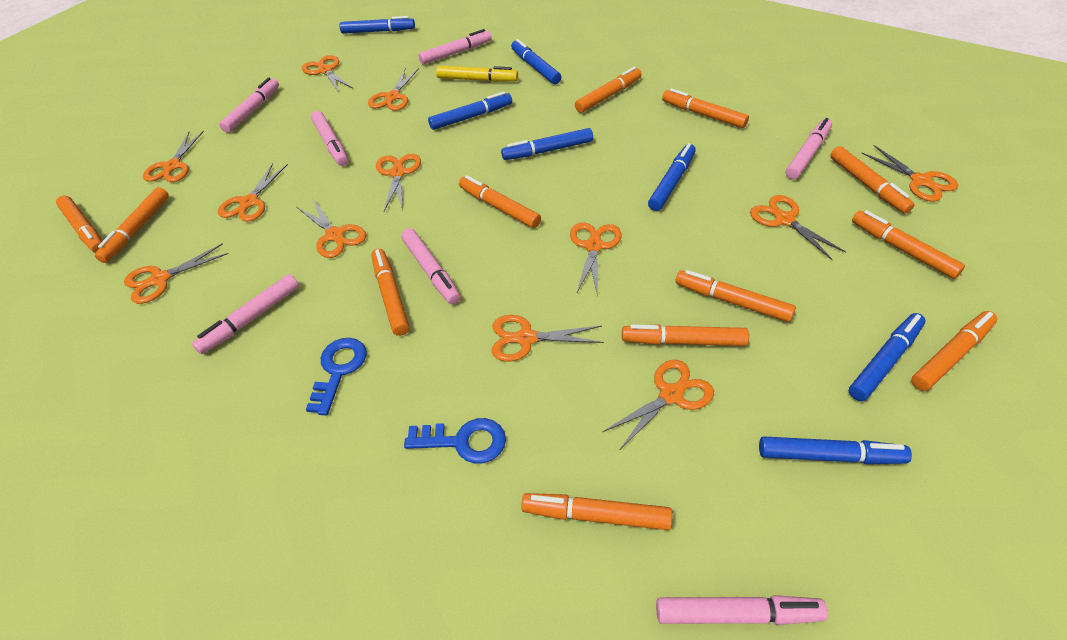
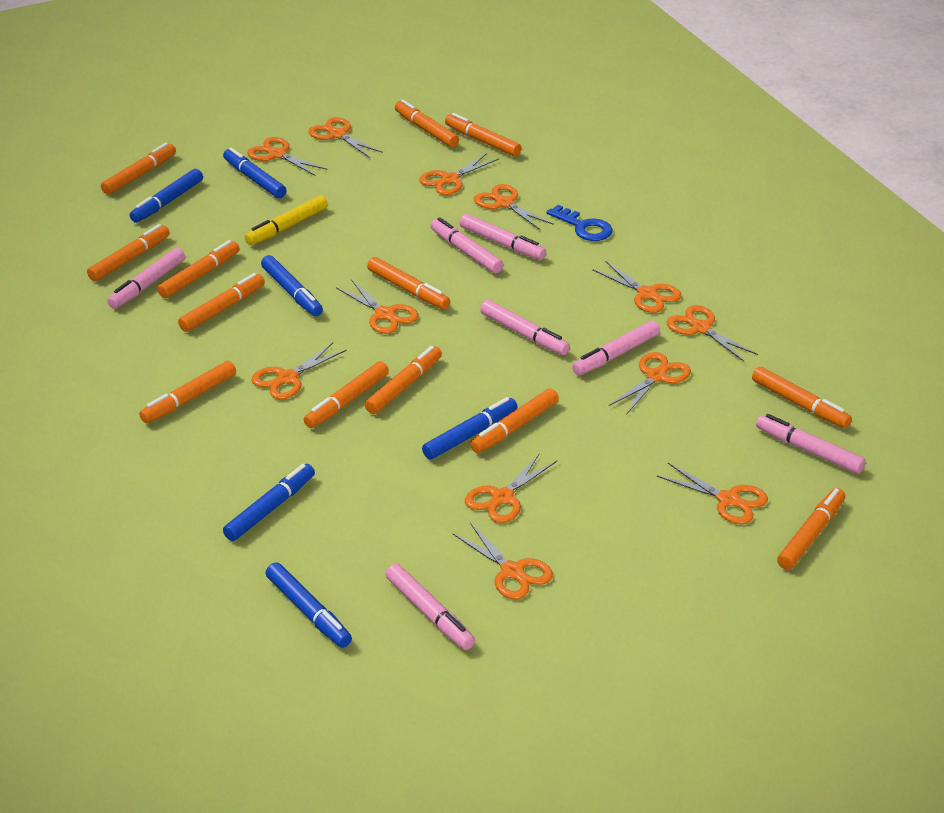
blue key: [306,338,367,415] [404,418,506,464] = 2 -> [547,205,613,241] = 1
blue marker: [340,16,415,34] [428,91,512,130] [501,128,593,160] [511,39,561,84] [648,143,696,211] [759,436,912,464] [849,313,925,401] = 7 -> [130,169,203,223] [223,148,287,198] [223,464,315,541] [261,255,323,316] [265,562,352,648] [422,397,518,459] = 6
orange marker: [56,196,102,253] [95,187,169,263] [372,249,409,336] [459,175,541,228] [521,493,672,530] [575,67,642,113] [622,324,749,346] [662,88,749,128] [676,270,796,322] [830,146,914,214] [852,210,965,279] [911,311,997,391] = 12 -> [87,224,170,281] [101,142,176,195] [139,361,236,423] [157,240,240,298] [178,273,265,332] [304,361,389,428] [365,346,442,414] [367,257,450,309] [395,100,459,147] [445,113,521,157] [470,388,559,453] [752,367,852,428] [777,488,845,570] = 13

